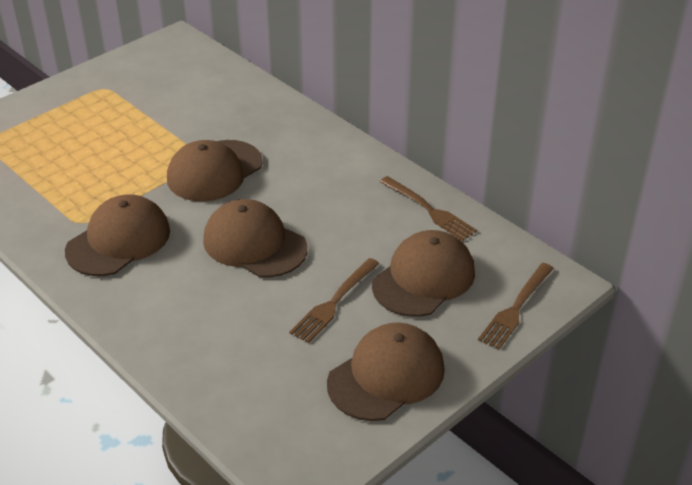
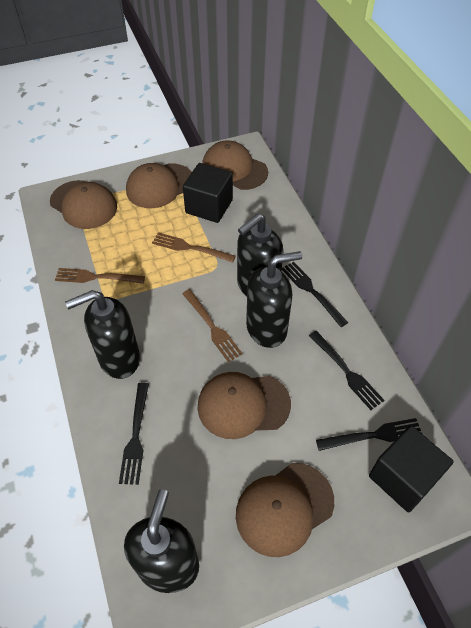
black cube: none = 0 -> [183,163,233,223] [369,426,454,513] = 2
black fork: none = 0 -> [119,383,149,485] [282,262,348,327] [309,331,385,410] [316,418,422,451] = 4
black soap dispenser: none = 0 -> [65,290,140,379] [124,489,199,593] [237,213,284,296] [246,251,302,348] = 4

